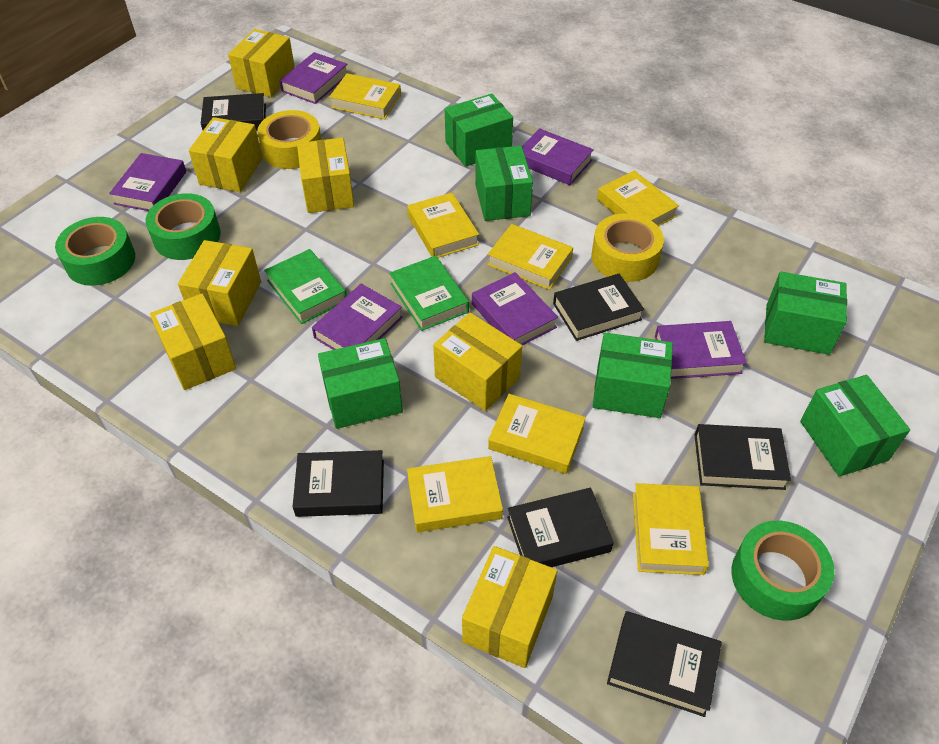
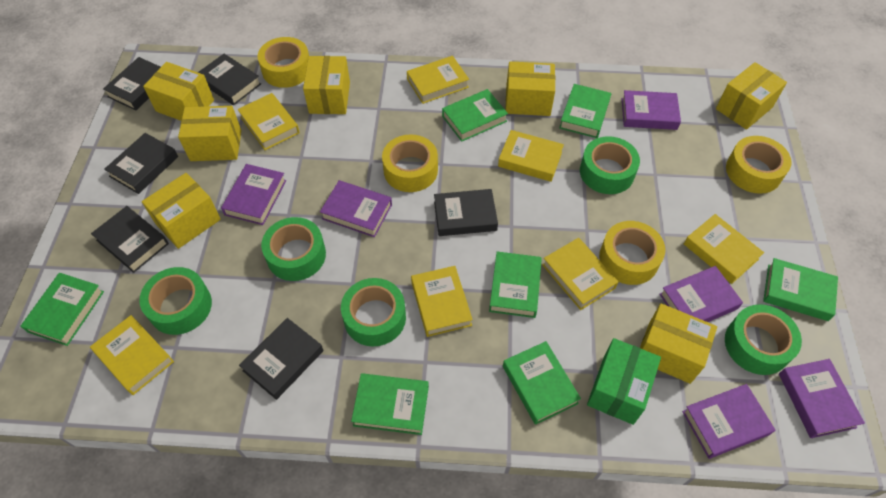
green book: [264,249,346,324] [389,256,469,331] = 2 -> [20,273,104,346] [351,373,429,435] [442,89,508,142] [489,251,542,318] [503,341,581,425] [559,84,611,138] [763,258,838,321] = 7
green box: [318,338,403,429] [445,93,513,167] [475,146,533,221] [592,333,673,418] [764,272,847,355] [800,375,910,477] = 6 -> [587,338,661,425] = 1
green tape: [55,217,135,286] [146,193,221,260] [732,521,835,621] = 3 -> [139,267,212,335] [261,217,326,281] [341,278,406,346] [580,136,640,194] [725,304,802,375] = 5
yellow tape: [257,110,322,169] [591,213,664,282] = 2 -> [258,37,309,88] [382,134,438,192] [599,221,665,285] [726,136,792,194] = 4

